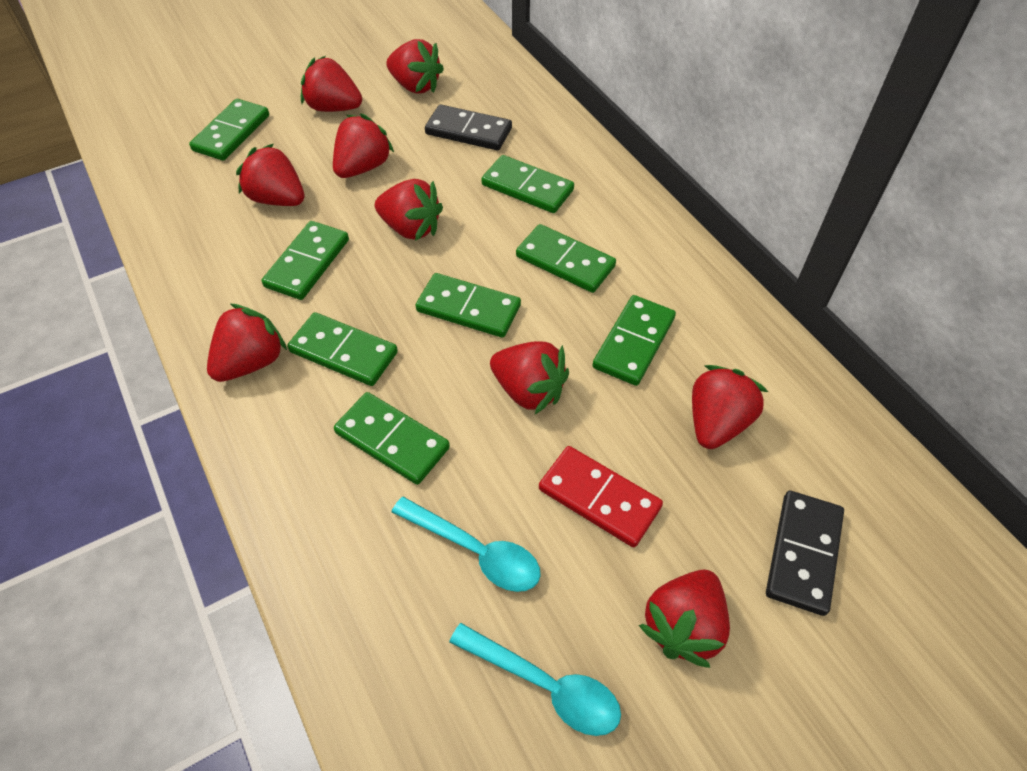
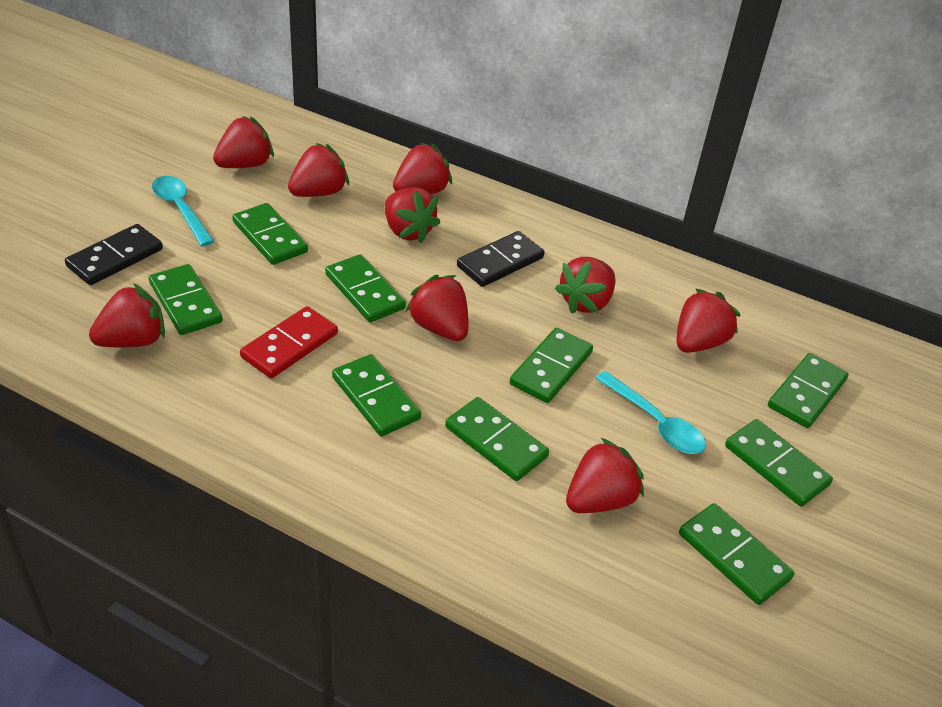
green domino: [189,99,269,161] [262,221,349,300] [287,312,398,386] [334,392,450,485] [416,273,521,338] [481,155,574,213] [516,224,616,293] [592,295,676,386] = 8 -> [149,264,223,335] [232,203,308,265] [325,254,406,322] [332,354,421,436] [445,397,549,481] [510,328,593,403] [679,503,794,605] [725,419,833,507] [768,353,849,428] = 9

